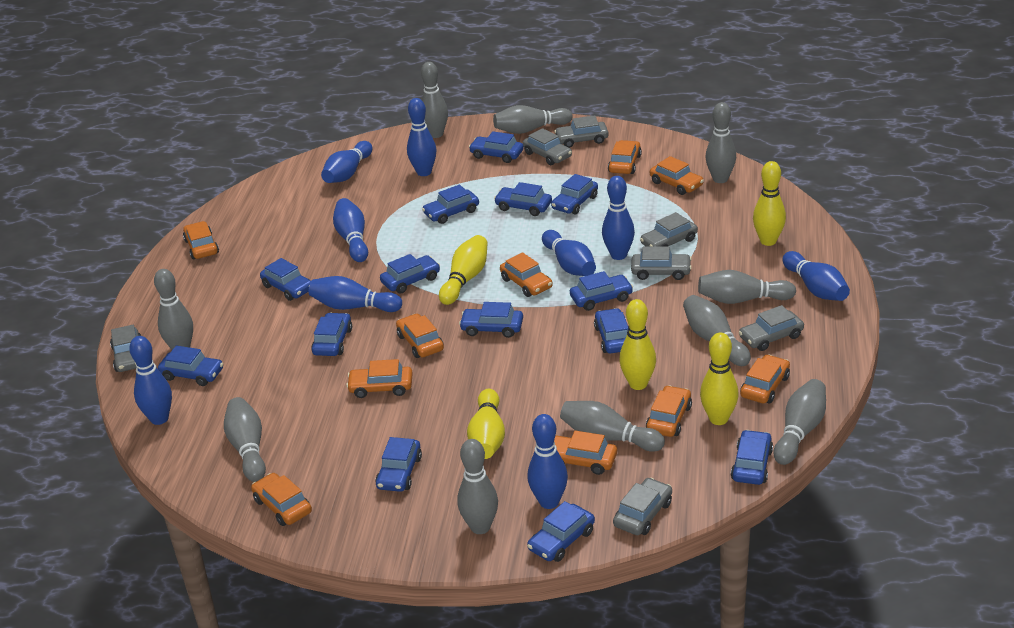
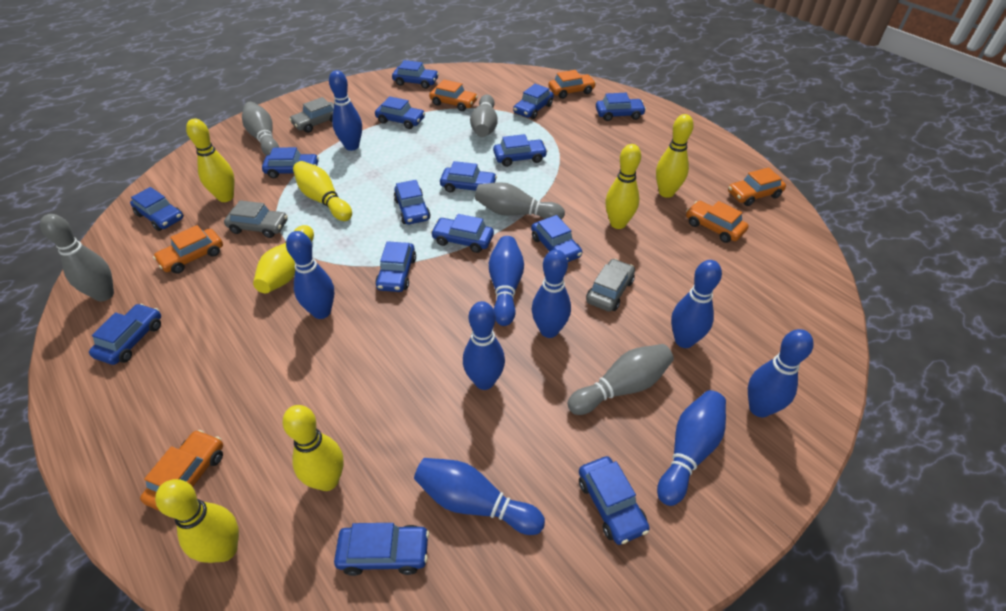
blue car: [158,345,223,386] [260,258,311,301] [311,312,352,356] [375,437,422,492] [380,254,440,294] [422,185,479,224] [459,302,523,338] [469,131,524,163] [494,182,552,216] [527,501,595,562] [551,174,598,214] [570,271,633,311] [594,308,628,353] [731,430,773,485] = 14 -> [89,304,161,365] [130,187,184,231] [262,147,319,178] [334,523,429,576] [375,96,425,129] [375,241,416,292] [392,60,439,89] [394,180,431,224] [431,214,494,253] [440,161,497,192] [493,134,548,167] [513,84,554,119] [531,215,582,262] [579,456,650,545] [596,93,646,121] = 15
grey bowling pin: [154,269,193,350] [224,397,266,482] [421,62,448,138] [457,439,498,534] [493,105,573,134] [560,401,665,452] [683,295,751,366] [698,270,796,304] [706,102,736,183] [774,379,826,465] = 10 -> [40,214,114,302] [242,102,279,156] [470,95,498,137] [475,182,565,220] [567,344,674,415] = 5
grey car: [110,325,141,372] [523,128,572,165] [554,115,609,148] [613,478,672,535] [631,246,692,280] [640,212,698,247] [739,305,804,351] = 7 -> [224,200,288,238] [289,97,334,133] [586,259,635,312] = 3
orange car: [183,221,219,259] [251,473,312,526] [346,359,413,398] [396,314,444,358] [500,252,553,297] [554,430,617,475] [608,140,642,174] [646,385,692,437] [650,156,704,195] [740,355,790,404] = 10 -> [140,430,223,511] [153,225,223,274] [429,80,478,111] [548,70,596,99] [686,201,749,243] [728,167,786,206] = 6
yellow bowling pin: [439,235,488,305] [467,389,505,459] [619,299,656,390] [700,332,739,425] [753,161,786,246] = 5 -> [155,479,239,563] [186,118,234,202] [253,225,314,293] [283,405,344,491] [293,161,352,221] [605,144,641,229] [656,114,694,198] = 7

